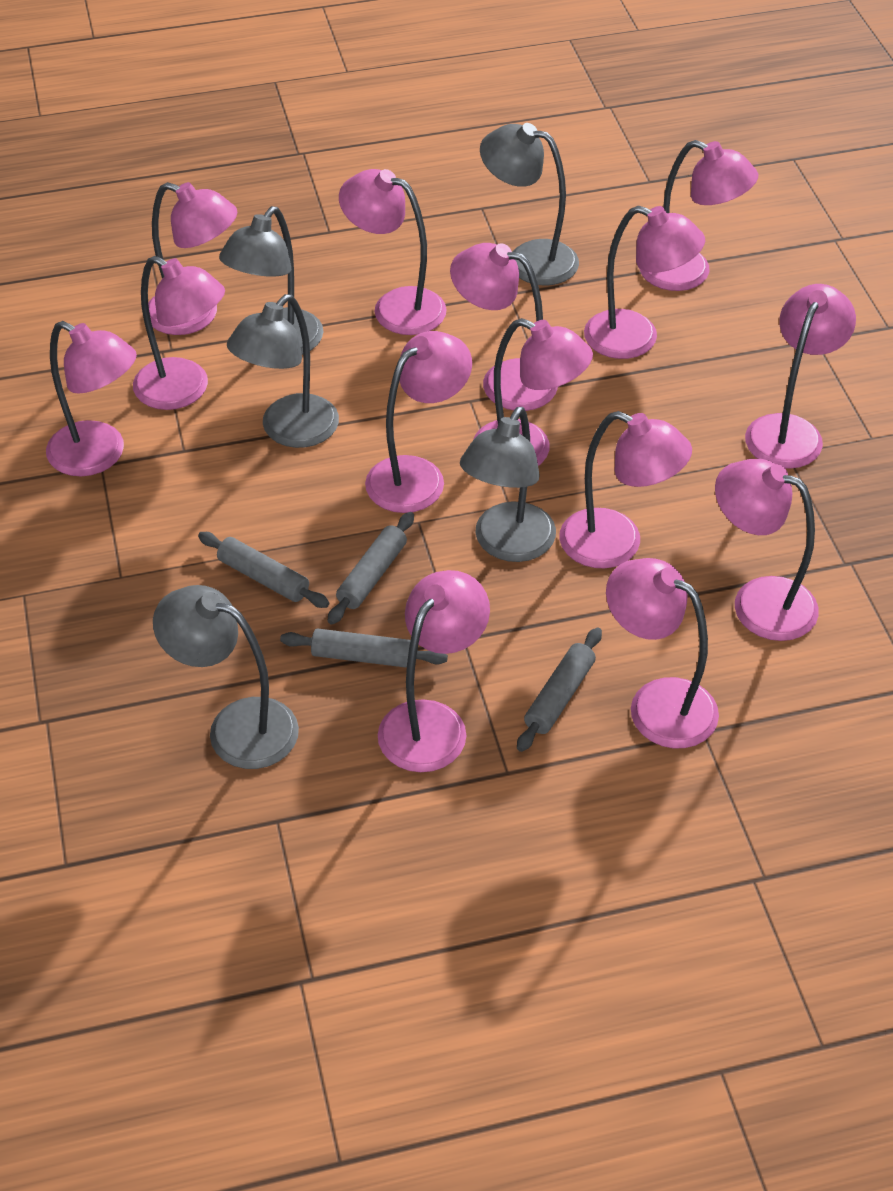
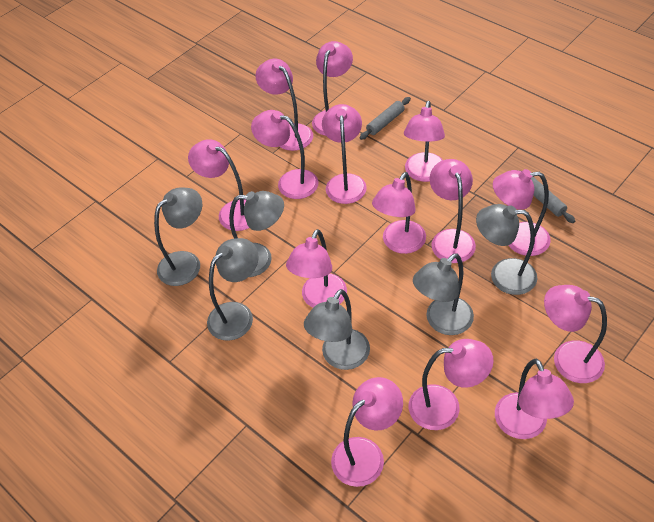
grey lamp: [153,585,299,769] [219,206,323,355] [227,294,339,448] [460,407,556,562] [480,123,579,285] = 5 -> [154,188,202,286] [207,238,258,341] [229,191,284,277] [304,289,370,370] [413,253,474,335] [476,204,537,295] = 6
grey rolling pin: [198,532,330,608] [280,628,448,668] [327,512,414,625] [517,627,602,752] = 4 -> [360,97,411,140] [518,170,575,223] = 2

